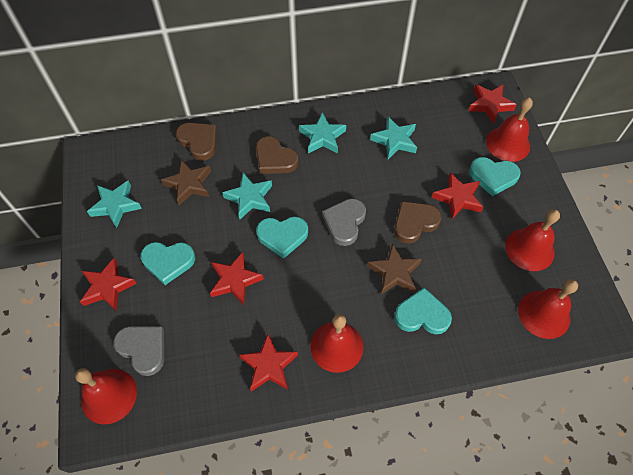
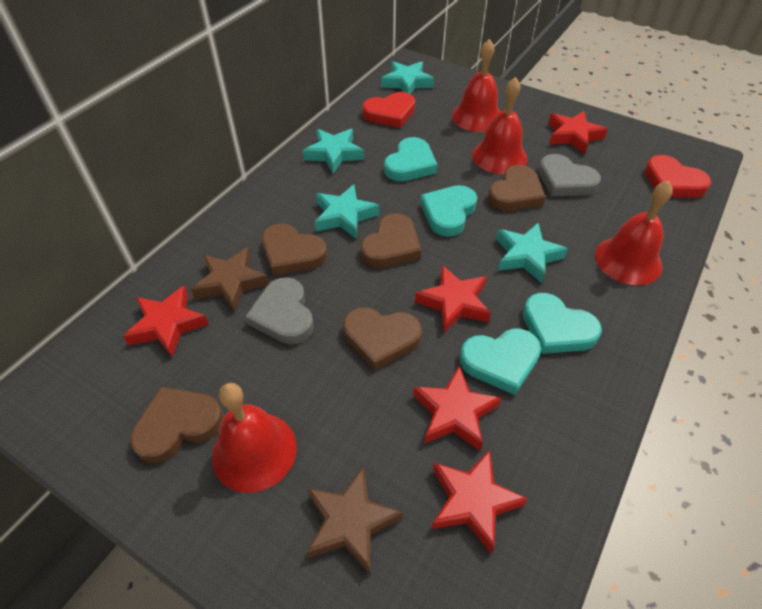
brown heart: [176,123,217,161] [256,136,299,174] [394,201,442,243] = 3 -> [130,387,223,463] [262,224,327,276] [343,307,422,370] [361,214,421,268] [488,165,546,211] = 5
red bell: [75,368,137,425] [310,314,363,373] [486,97,533,162] [505,209,560,271] [518,279,578,339] = 5 -> [212,383,297,493] [452,39,500,132] [472,77,528,174] [595,181,673,285] = 4
red heart: none = 0 -> [362,92,415,128] [645,155,711,198] = 2

